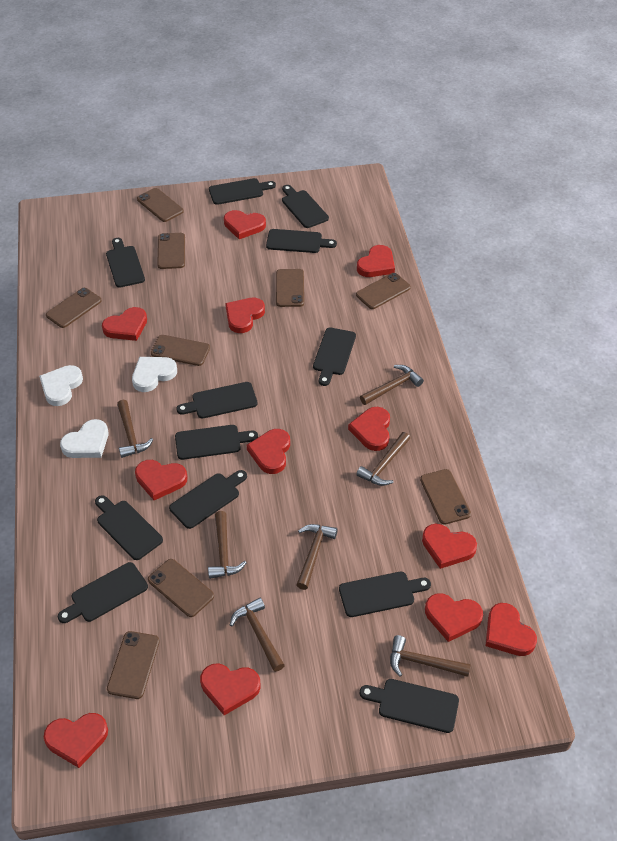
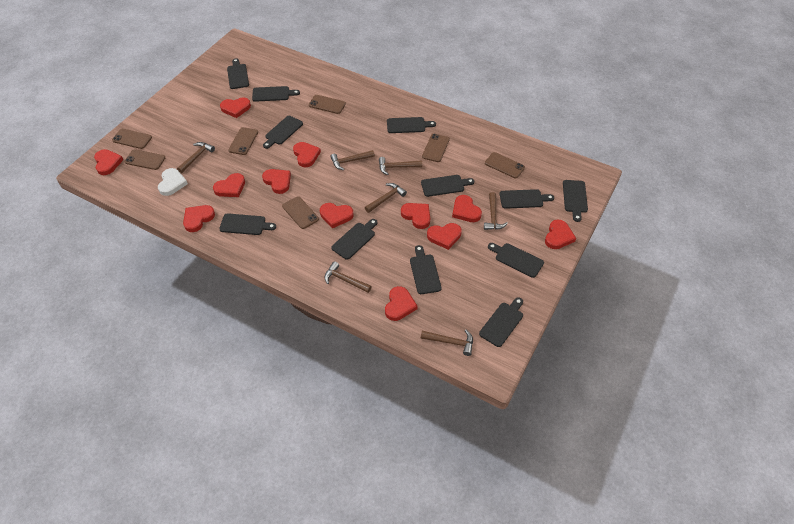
brown phone: [46,288,102,328] [107,631,160,699] [137,188,184,222] [148,559,214,617] [151,335,210,366] [157,233,185,269] [276,269,304,307] [356,273,411,309] [420,469,471,525] = 9 -> [112,129,152,149] [124,149,165,170] [228,127,258,155] [282,196,319,229] [309,95,346,114] [422,134,450,162] [485,152,525,178] = 7
white heart: [39,365,83,406] [60,419,108,458] [132,357,177,392] = 3 -> [158,168,188,196] = 1

